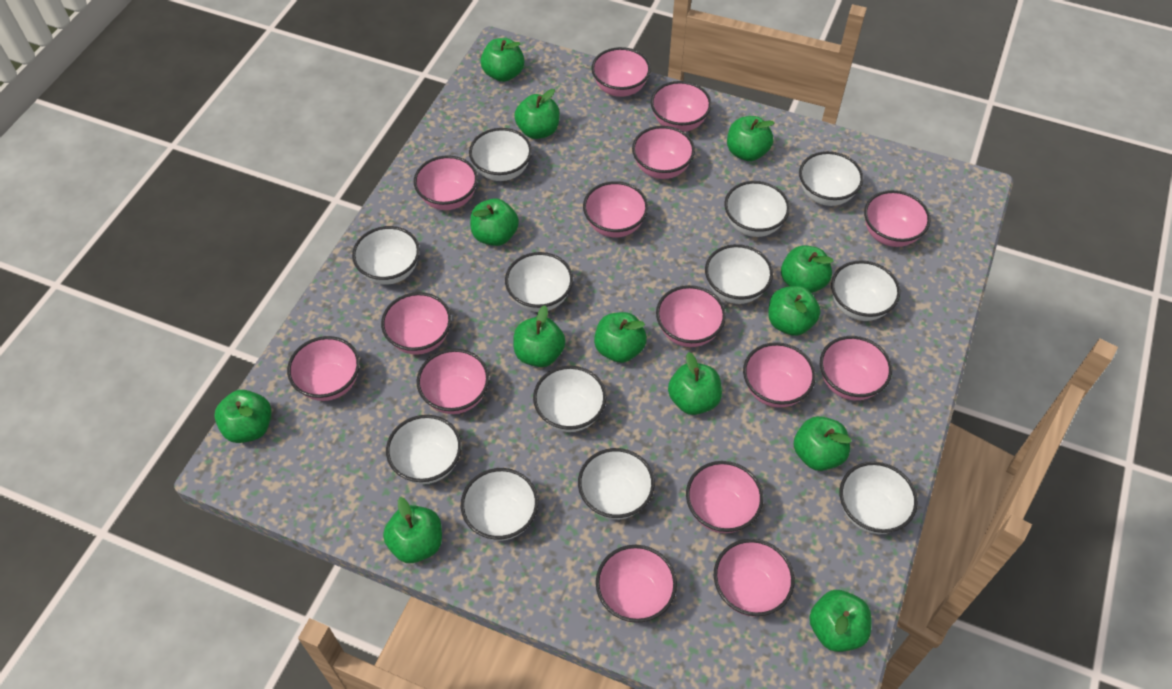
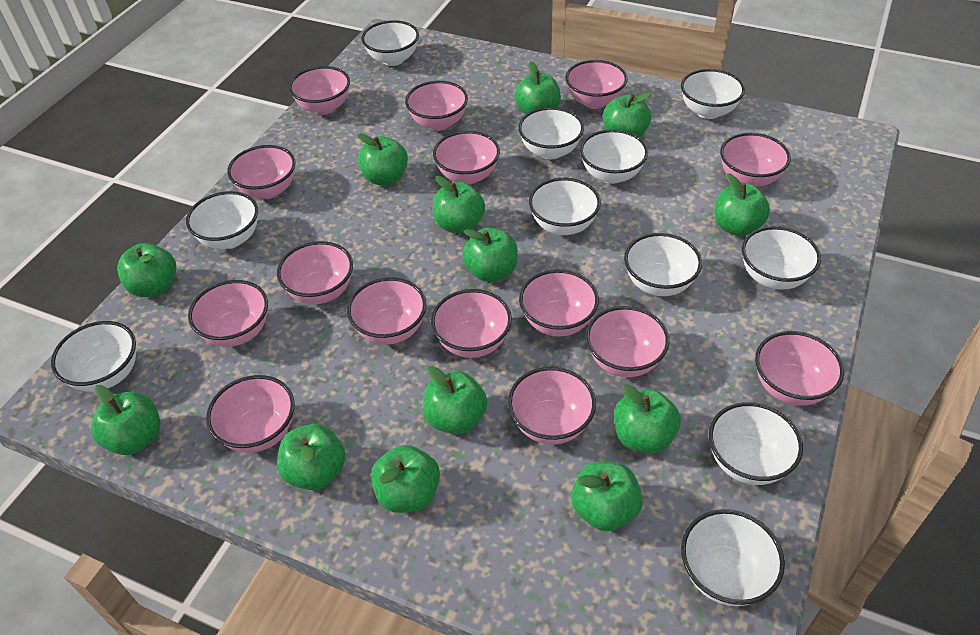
white bowl: [352,226,420,285] [386,415,462,484] [461,468,538,541] [469,128,532,181] [505,252,573,312] [533,366,607,432] [578,448,655,520] [705,244,773,304] [724,181,790,237] [799,151,863,206] [831,260,900,321] [840,462,918,534] = 12 -> [51,321,136,392] [186,191,258,249] [361,20,419,66] [518,107,584,159] [529,178,601,235] [580,129,648,184] [624,233,702,296] [681,69,745,119] [681,509,785,606] [709,402,803,485] [742,226,821,290] = 11

